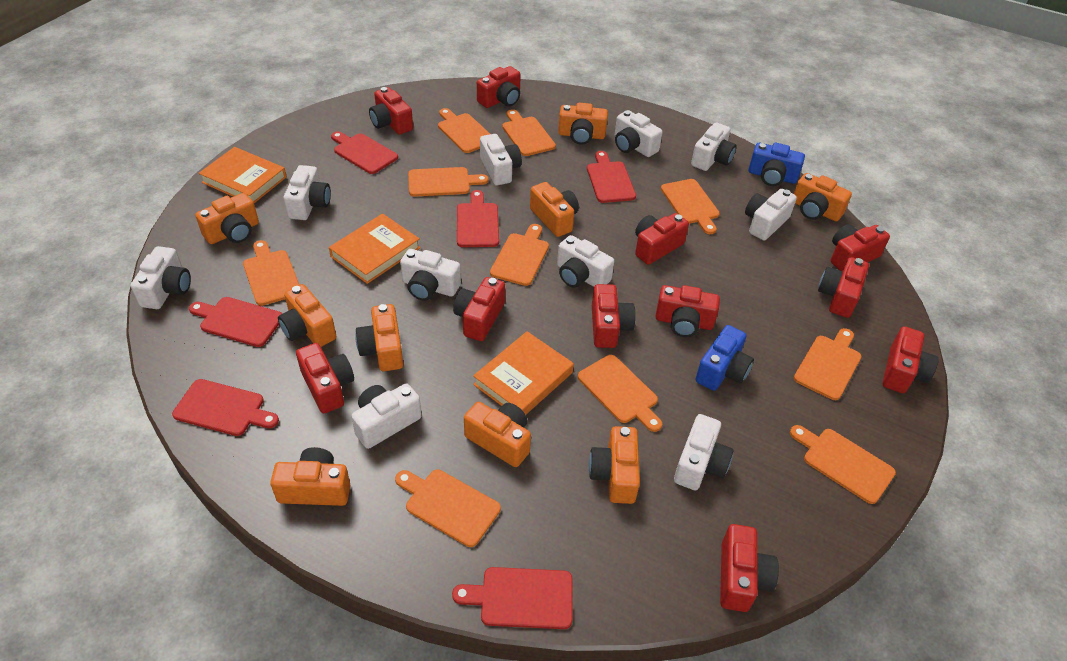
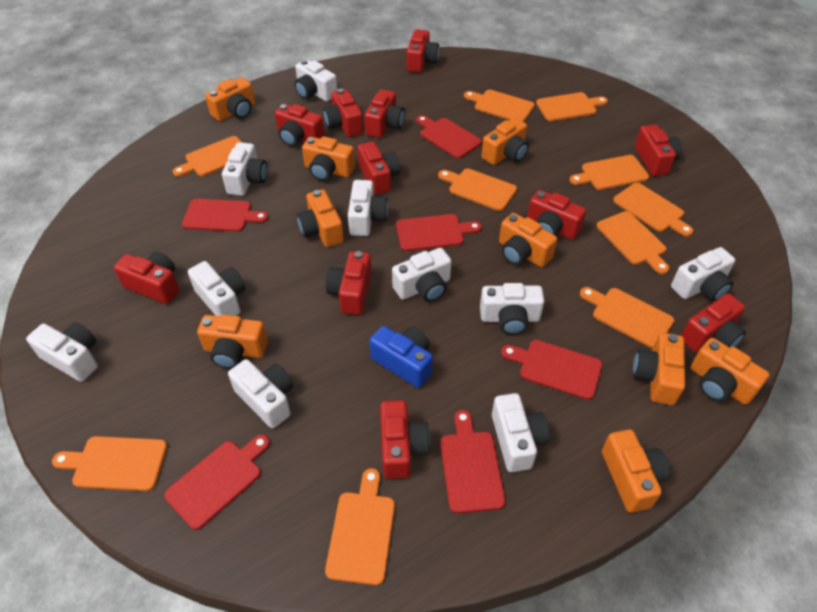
blue camera: [695,325,754,391] [749,143,805,186] = 2 -> [369,326,433,388] = 1
orange book: [199,147,287,203] [329,214,420,284] [473,331,574,415] = 3 -> none = 0

